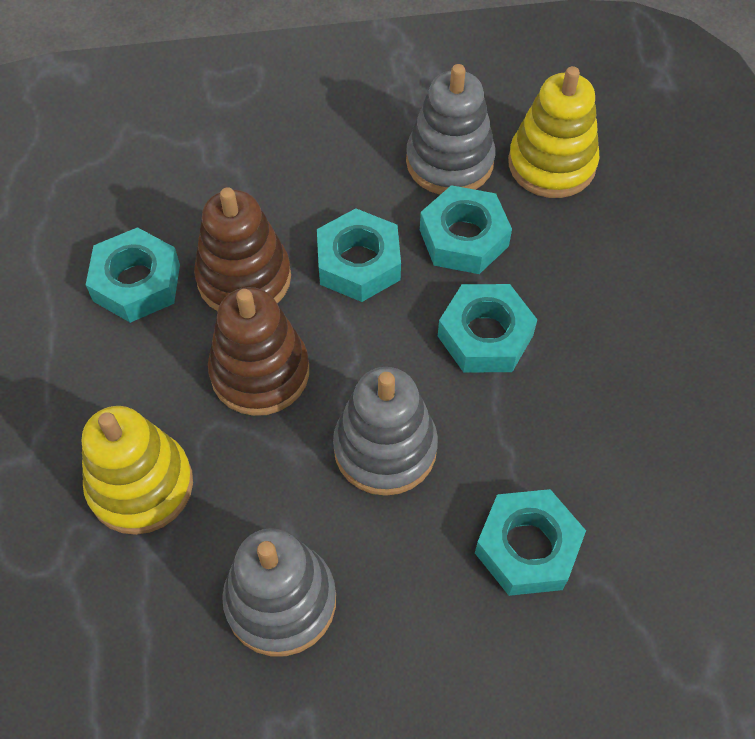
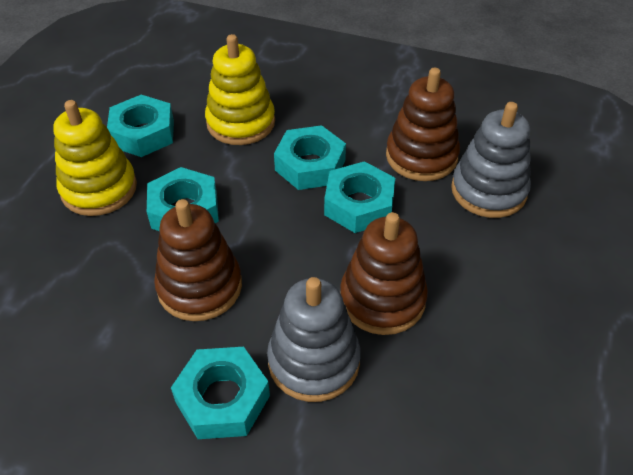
brown stacking toy: [194,187,291,311] [208,287,309,416] = 2 -> [154,199,242,321] [340,212,428,335] [386,68,460,181] = 3
grey stacking toy: [222,528,336,656] [333,367,438,496] [406,64,495,195] = 3 -> [267,277,361,402] [451,102,531,218] = 2

